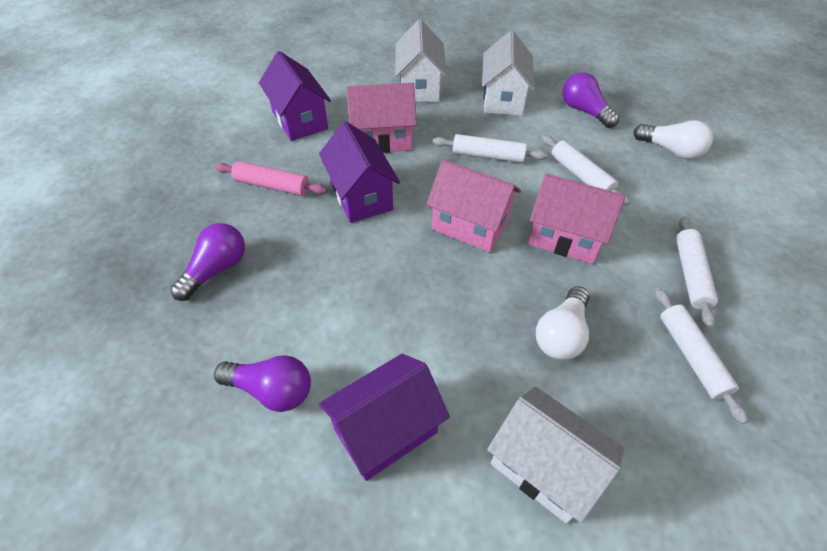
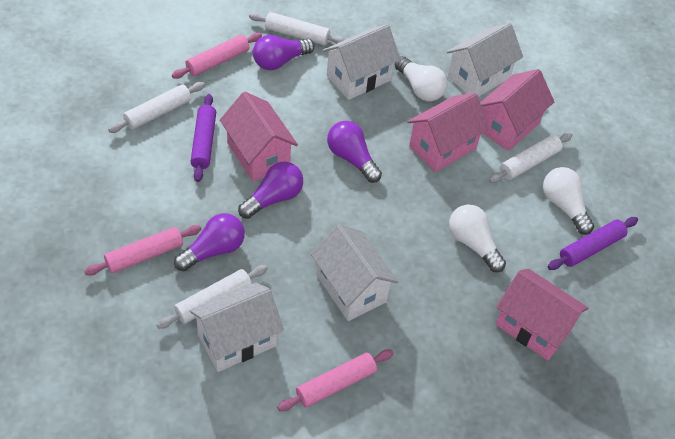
pink house: [346,83,417,153] [426,159,521,253] [528,174,625,264] = 3 -> [220,92,298,182] [407,93,489,172] [480,69,554,151] [496,269,588,360] = 4
pink rolling pin: [215,161,327,196] = 1 -> [84,225,201,275] [172,33,262,79] [277,349,394,411] = 3
purple house: [259,51,331,141] [319,121,400,223] [319,354,450,481] = 3 -> none = 0
purple light bulb: [170,223,245,301] [214,355,311,412] [562,72,619,128] = 3 -> [174,213,245,271] [238,162,303,219] [253,35,315,70] [327,121,382,183] = 4
purple rolling pin: none = 0 -> [190,94,216,182] [548,217,638,270] = 2
white house: [395,19,447,102] [482,30,535,116] [487,386,625,524] = 3 -> [190,283,284,372] [311,224,398,321] [323,24,401,100] [447,23,523,97] = 4
white light bulb: [536,286,590,360] [633,120,713,160] = 2 -> [395,56,448,101] [449,204,506,272] [543,167,594,235] = 3

